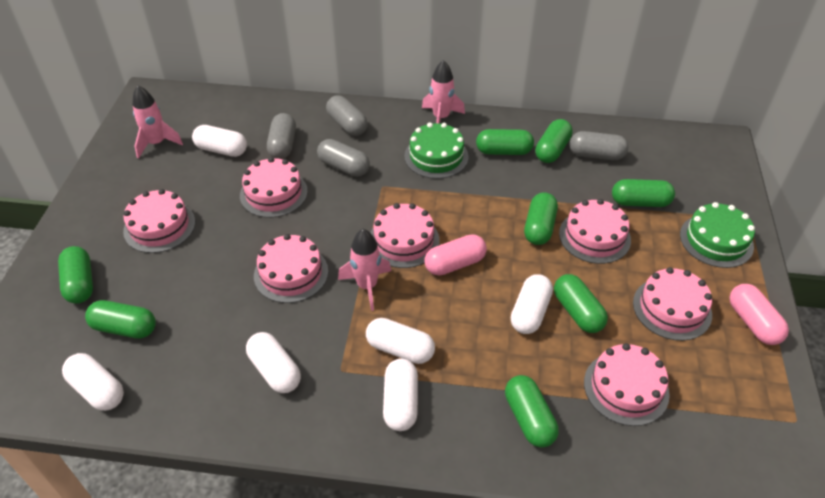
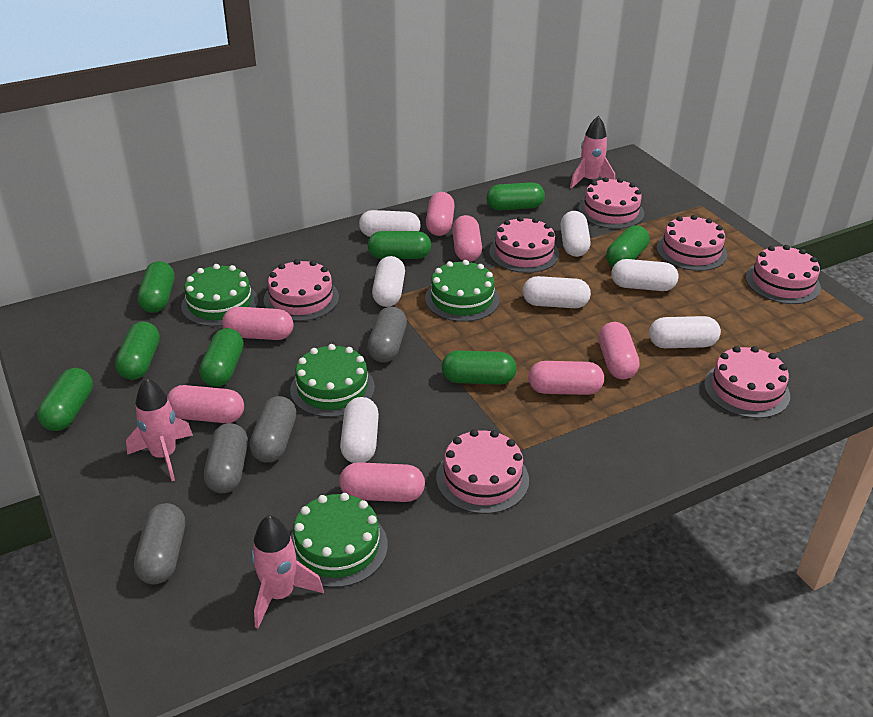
green cake: [404,122,469,179] [680,202,755,268] = 2 -> [181,264,258,327] [290,344,375,417] [291,493,388,588] [425,260,500,322] = 4
pink capsule: [425,234,487,275] [729,284,789,345] = 2 -> [167,385,244,423] [222,307,293,340] [339,462,425,502] [426,192,455,236] [452,215,482,262] [528,361,604,395] [599,322,640,379] = 7
white capsule: [62,353,124,411] [192,125,247,157] [246,332,301,393] [366,318,435,364] [383,359,418,431] [511,274,553,334] = 6 -> [340,397,379,463] [359,210,421,237] [372,256,405,307] [523,276,591,308] [561,211,590,257] [611,259,678,291] [649,316,721,348] = 7

